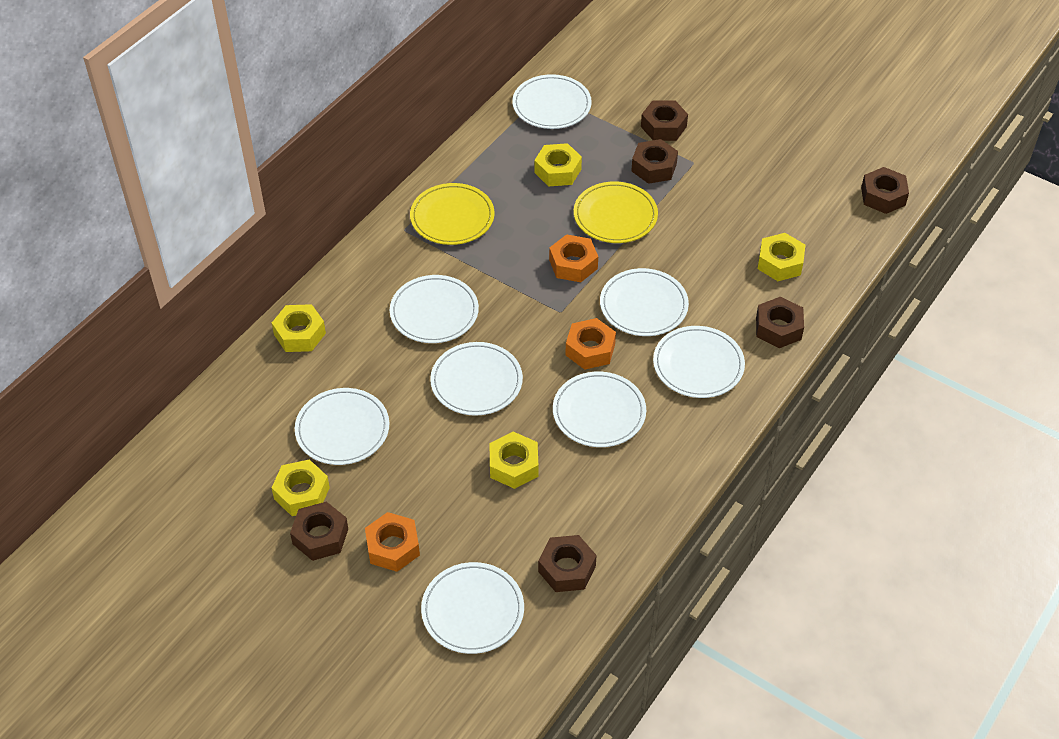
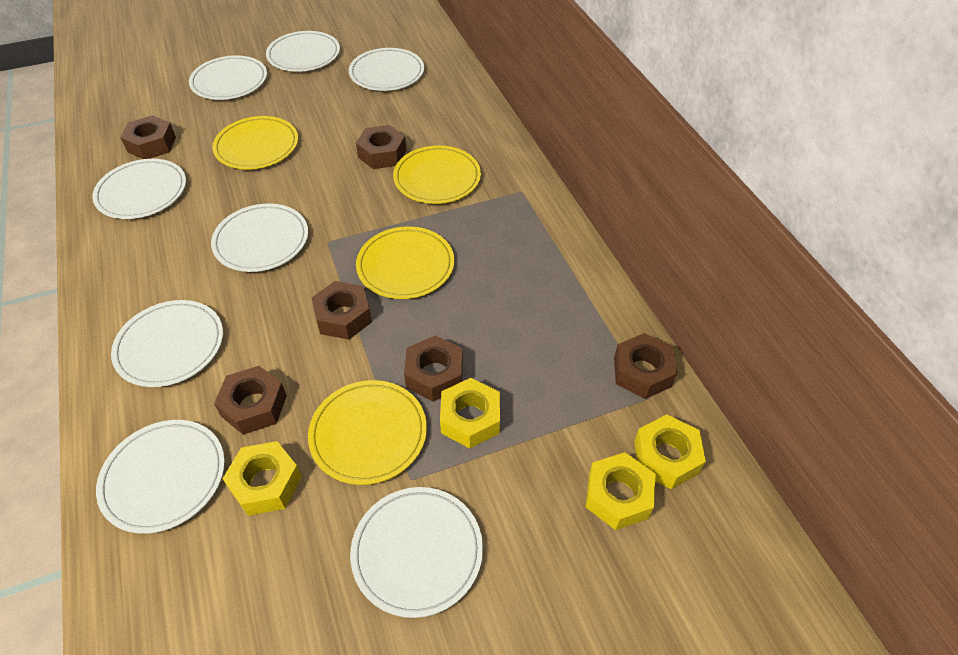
orange nut: [365,512,420,572] [549,234,598,282] [565,318,616,370] = 3 -> none = 0
yellow nut: [272,304,326,352] [272,459,330,516] [490,432,538,489] [534,143,582,187] [758,233,805,281] = 5 -> [222,441,302,516] [440,378,500,448] [585,452,655,530] [634,414,706,489] = 4
yellow plate: [410,183,494,245] [574,182,658,243] = 2 -> [212,116,298,169] [308,380,427,485] [356,226,454,299] [393,146,481,204] = 4

